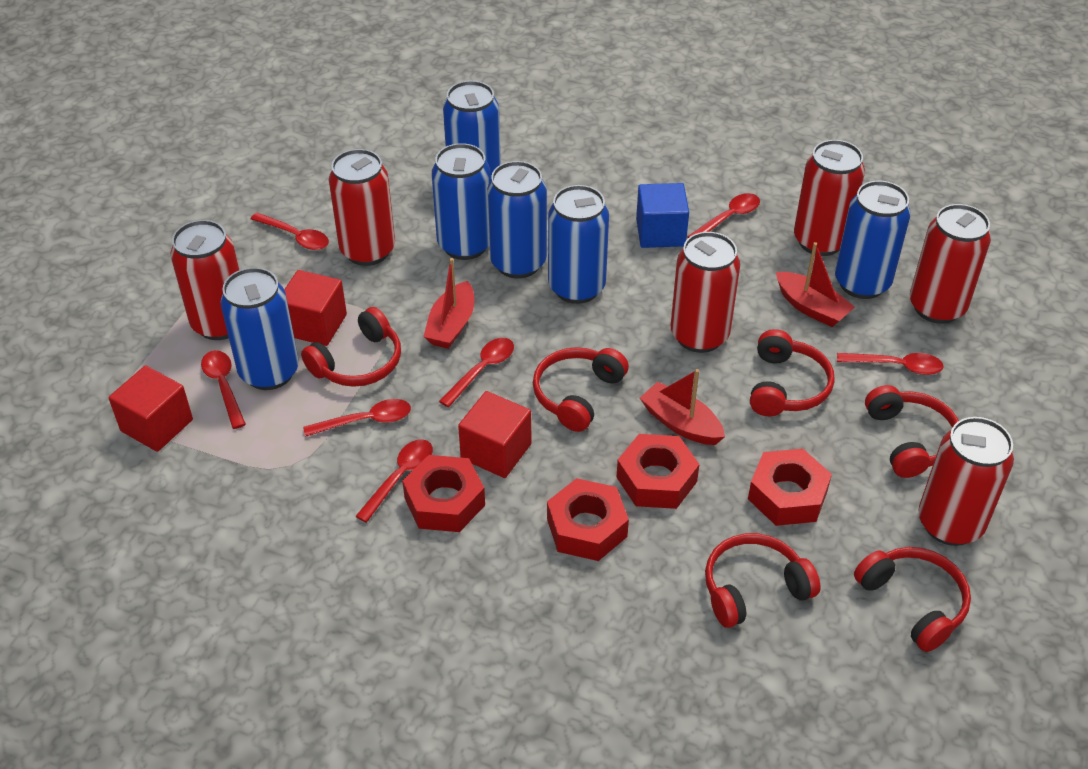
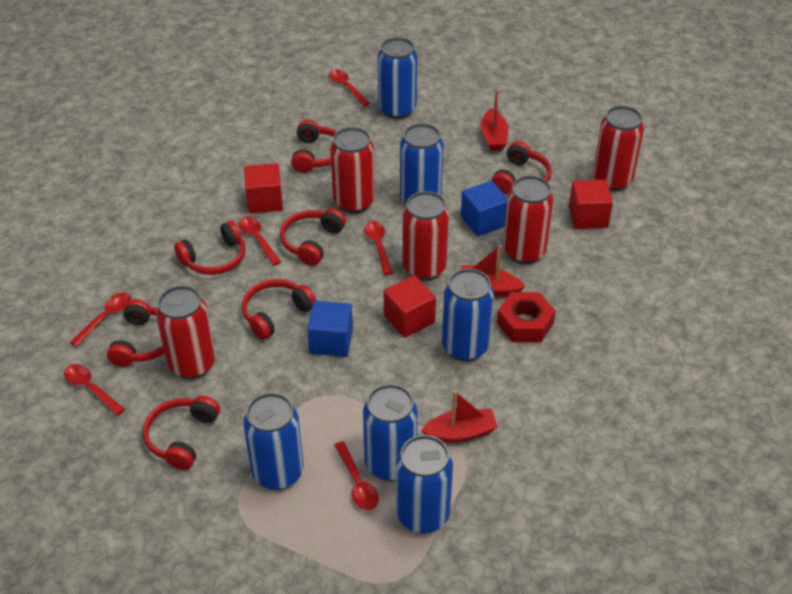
blue cube: [636,183,689,248] = 1 -> [307,301,353,357] [461,181,507,236] = 2
red can: [170,220,239,340] [329,149,395,266] [671,232,740,353] [794,140,865,256] [910,204,991,324] [918,417,1014,546] = 6 -> [156,286,216,379] [330,127,375,213] [402,191,449,281] [503,175,553,264] [593,106,644,191] = 5
red headphones: [301,307,401,387] [533,347,629,432] [705,533,821,628] [750,329,835,416] [854,547,971,652] [865,385,959,478] = 6 -> [107,299,165,367] [143,395,220,470] [174,221,246,275] [242,279,317,340] [280,208,346,266] [291,120,338,173] [491,141,552,194] = 7
red nut: [402,455,485,532] [547,478,629,561] [617,434,700,509] [748,449,832,526] = 4 -> [497,292,556,342] = 1
red spoon: [201,350,246,429] [251,213,329,250] [303,399,411,437] [356,439,433,523] [439,338,514,407] [687,193,760,238] [837,353,944,375] = 7 -> [64,364,125,416] [70,292,131,347] [239,217,281,266] [329,70,370,106] [334,441,379,510] [364,221,393,275] = 6

